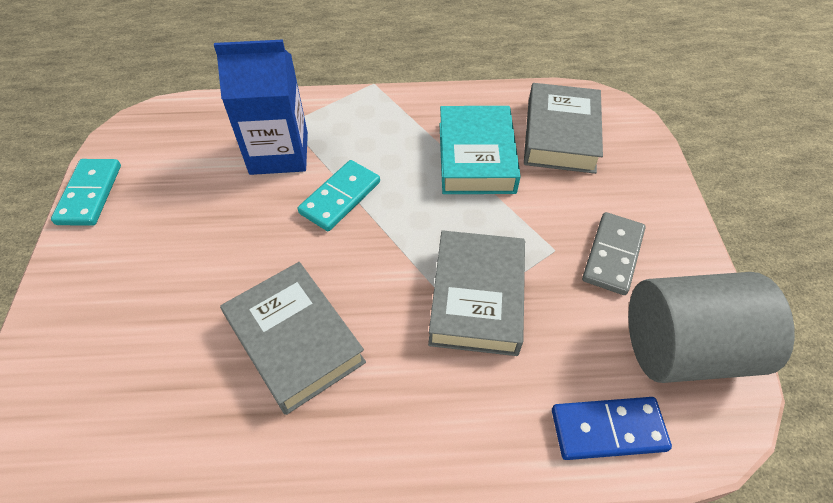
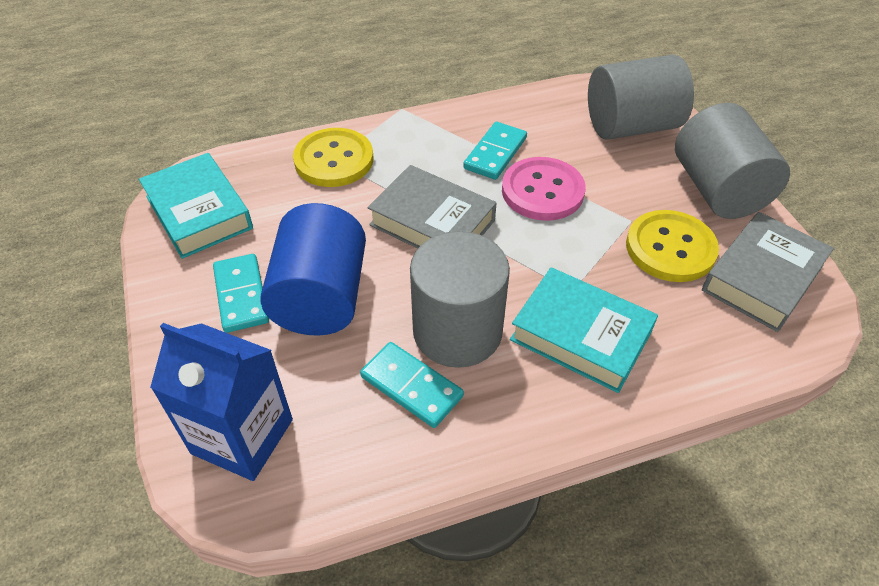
blue cylinder: none = 0 -> [260,203,366,336] = 1
blue domino: [552,397,672,460] = 1 -> none = 0
grey book: [220,262,366,415] [428,230,525,356] [524,83,603,174] = 3 -> [368,165,496,249] [702,212,834,332] = 2
grey cylinder: [628,272,795,383] = 1 -> [410,231,510,368] [588,55,694,140] [675,103,790,219] = 3
grey domino: [582,212,645,295] = 1 -> none = 0
pink button: none = 0 -> [502,157,586,221] = 1
turquoise book: [439,106,521,194] = 1 -> [139,153,253,259] [510,267,658,393] = 2
turquoise domino: [51,159,121,226] [298,160,380,231] = 2 -> [213,254,269,333] [360,342,464,428] [463,122,527,180] = 3
yellow button: none = 0 -> [293,128,373,187] [626,210,719,282] = 2

